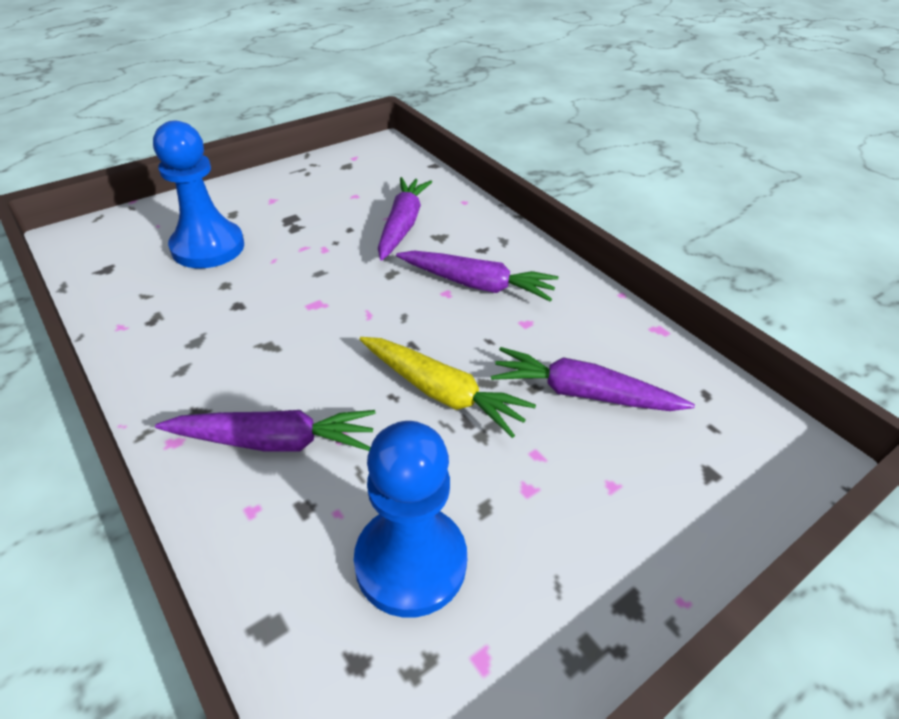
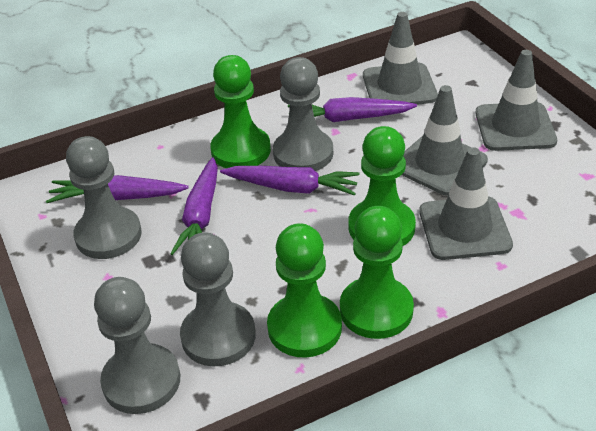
blue pawn: [153,120,244,268] [354,421,467,618] = 2 -> none = 0
green pawn: none = 0 -> [210,55,271,168] [267,223,342,358] [340,206,414,339] [349,126,416,246] = 4
grey pawn: none = 0 -> [66,136,142,259] [94,277,180,414] [180,232,256,366] [273,57,333,171] = 4
grey traffic cone: none = 0 -> [363,12,438,105] [402,85,488,196] [419,147,513,260] [475,50,557,151] = 4
yellow carrot: [359,337,536,438] = 1 -> none = 0

